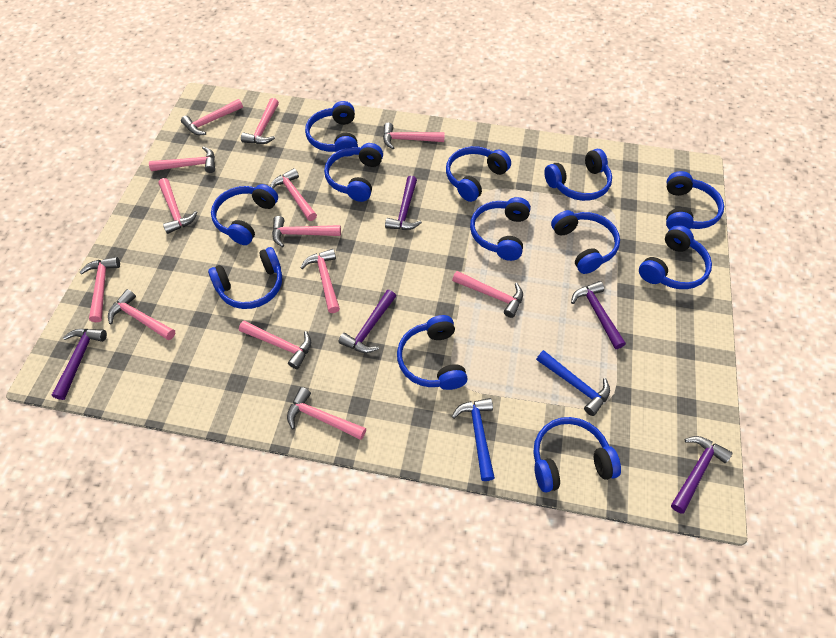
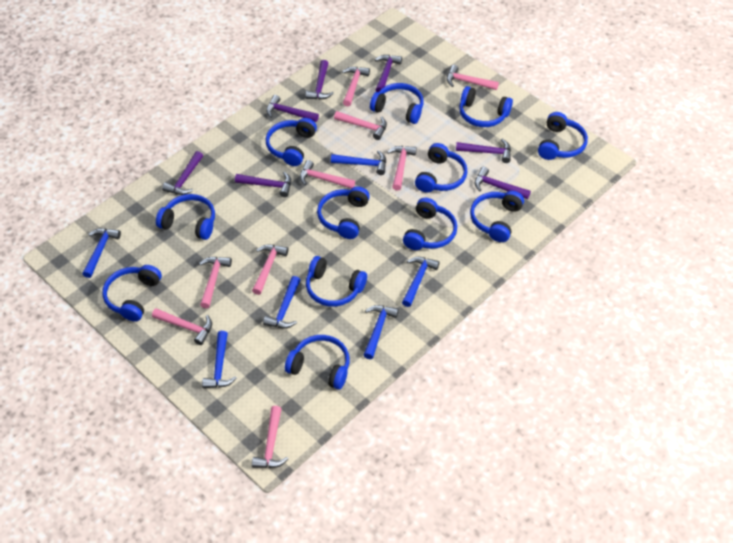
blue hammer: [452,398,495,481] [536,350,610,416] = 2 -> [82,228,121,278] [202,331,237,388] [263,276,300,328] [331,150,386,175] [364,305,399,359] [402,257,440,307] = 6
pink hammer: [80,257,120,322] [108,289,175,340] [149,146,215,173] [158,178,198,234] [181,99,243,135] [239,320,311,369] [241,98,279,144] [270,168,317,221] [272,216,341,247] [287,387,366,440] [300,249,340,313] [383,123,445,149] [452,271,523,318] = 13 -> [152,308,212,345] [199,257,232,308] [252,244,289,295] [252,406,288,468] [300,160,355,188] [334,111,387,140] [342,67,370,106] [387,146,417,191] [447,65,499,90] = 9
purple hammer: [52,329,107,400] [338,290,396,353] [385,176,422,230] [571,281,626,349] [671,436,732,514] = 5 -> [162,151,203,195] [235,172,291,197] [266,95,319,122] [305,60,334,100] [374,55,402,92] [456,139,511,163] [475,167,531,199] = 7

